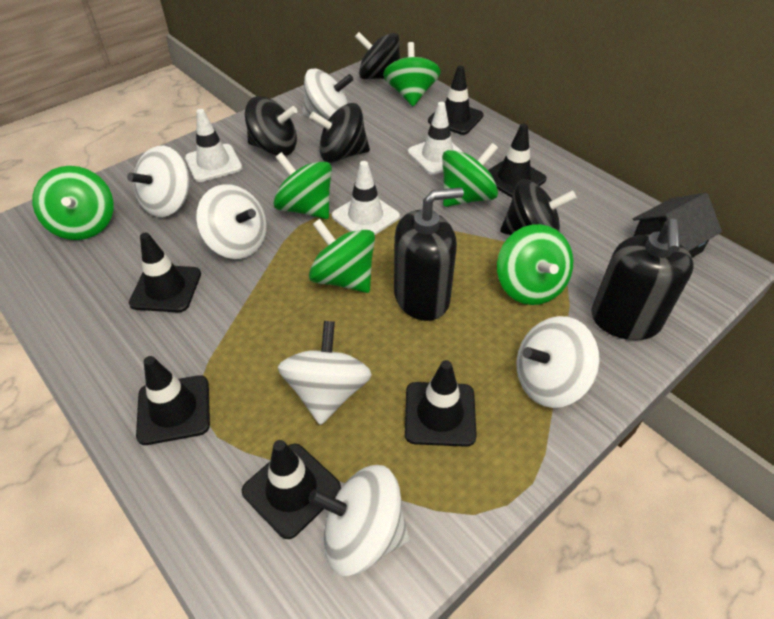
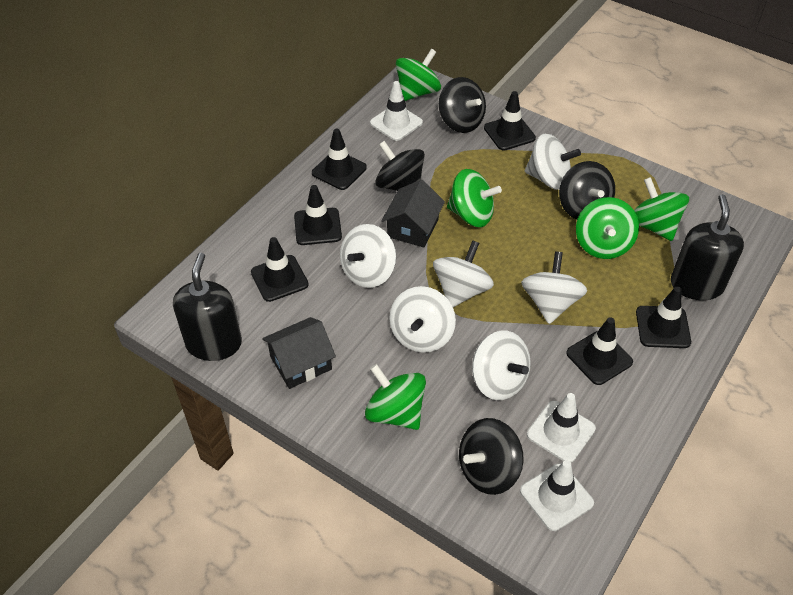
black house: [633,193,722,258] = 1 -> [262,317,336,389] [381,180,445,247] = 2
green spinning top: [32,166,114,240] [273,152,332,219] [309,219,375,293] [383,42,441,106] [442,143,498,207] [497,224,573,305] = 6 -> [365,364,426,430] [396,49,441,101] [447,169,502,227] [576,197,639,259] [634,177,689,241] = 5

